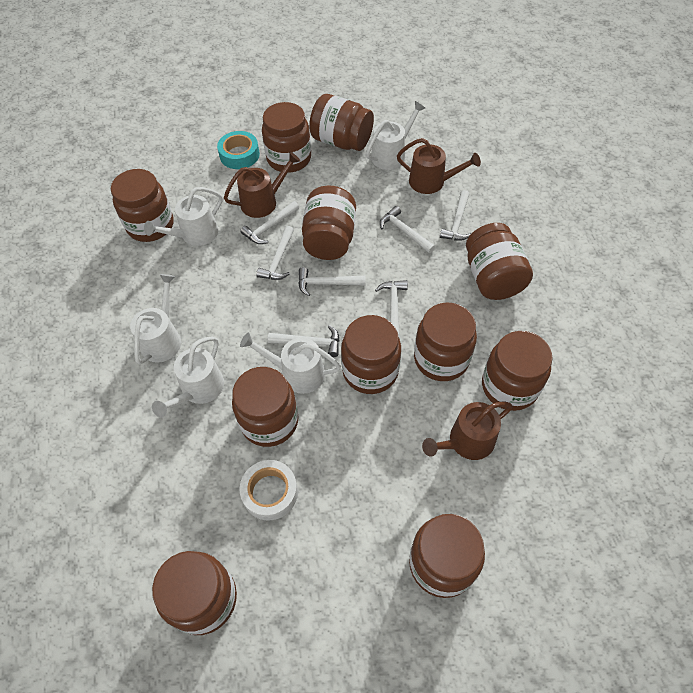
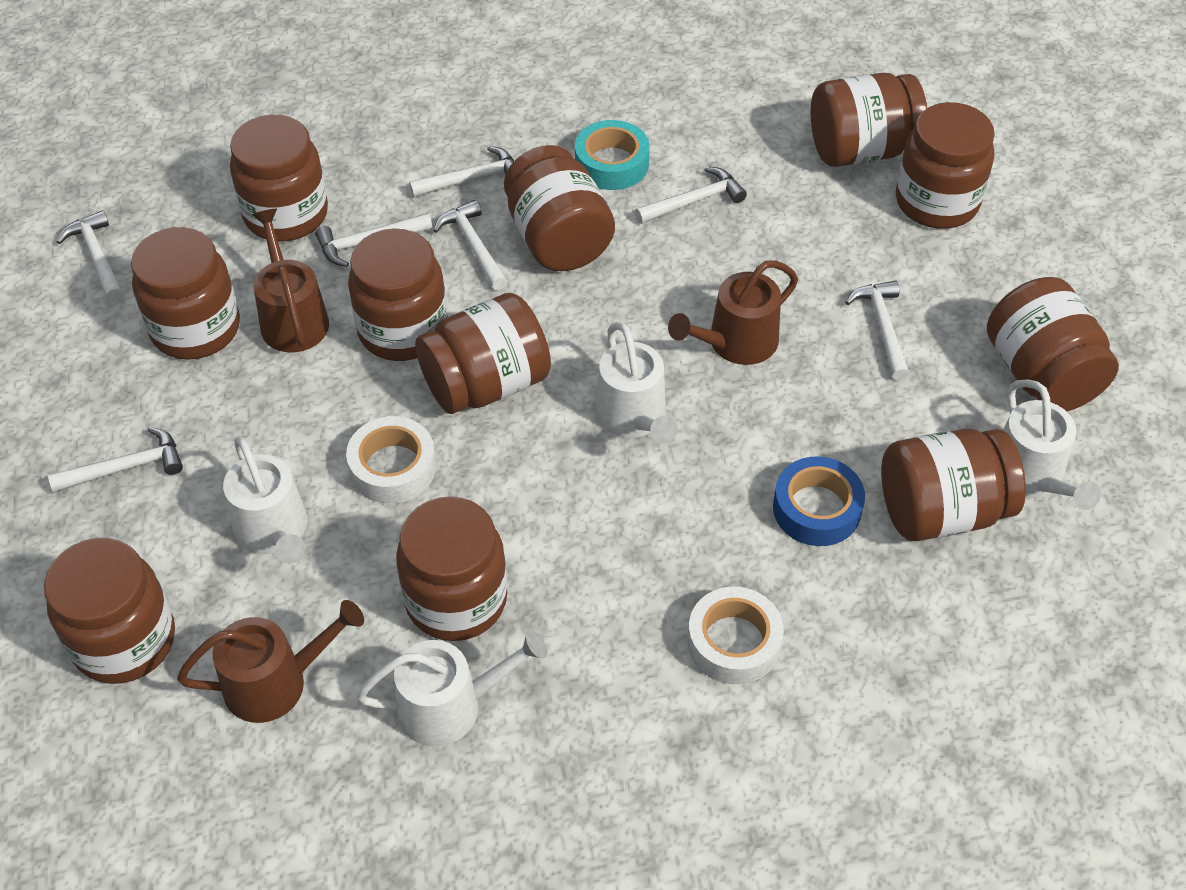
blue tape: none = 0 -> [773,456,865,546] = 1
white tape: [239,460,298,521] = 1 -> [346,416,436,503] [687,586,784,684] = 2
white watering can: [130,274,181,364] [144,187,222,246] [152,336,224,417] [240,333,341,394] [366,101,425,170] = 5 -> [223,436,308,564] [357,630,547,746] [595,322,678,444] [1003,379,1101,510] = 4

